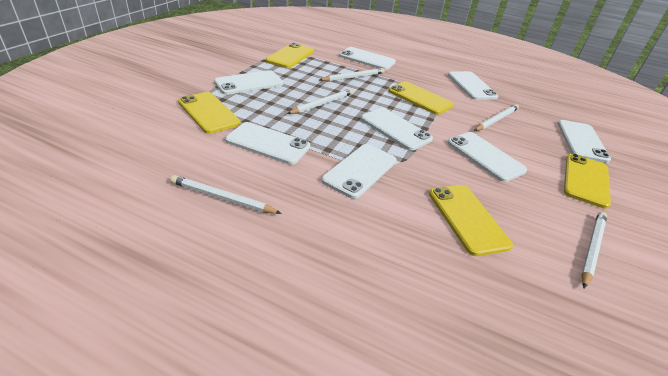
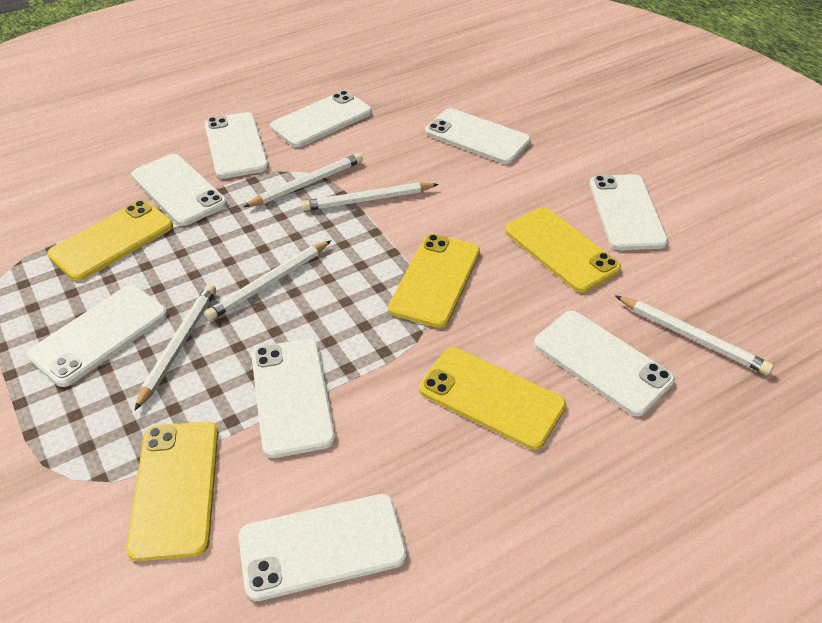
white phone: [214,70,283,95] [225,122,310,165] [321,144,397,199] [339,47,396,70] [361,108,433,151] [447,132,527,182] [448,71,498,100] [558,120,611,163] = 8 -> [27,285,167,387] [131,154,227,226] [205,112,269,179] [238,494,407,601] [251,339,335,458] [270,91,372,147] [425,108,531,164] [534,311,675,416] [590,174,668,250] = 9

